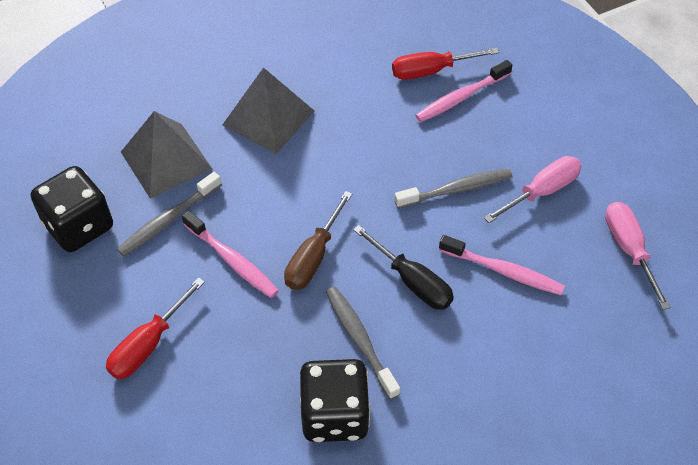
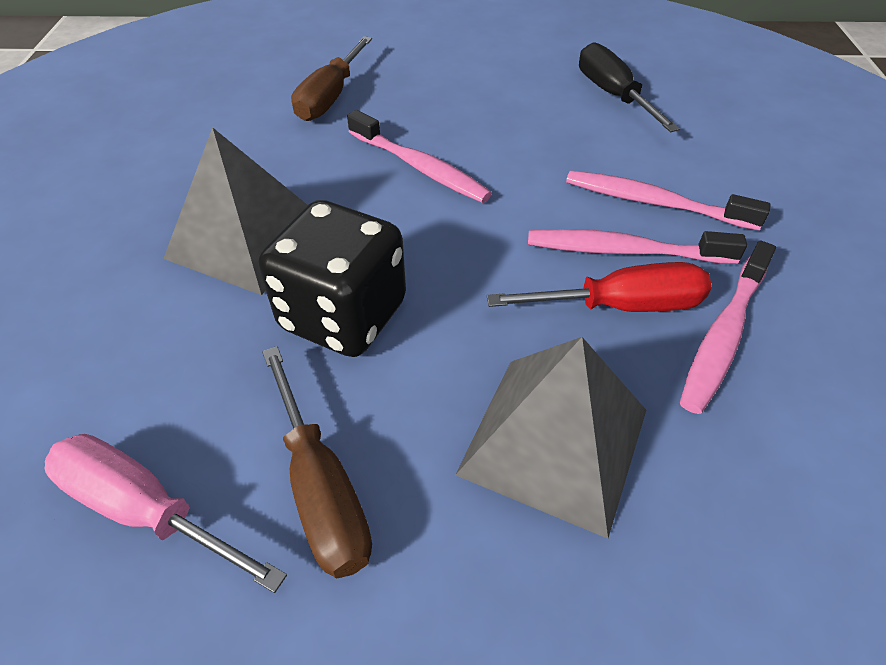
black dice: [31,166,113,252] [300,359,370,442] = 2 -> [259,200,406,357] = 1
brown screwdriver: [284,191,352,290] = 1 -> [262,346,372,578] [291,36,372,121] = 2
grey toothbrush: [117,172,222,257] [326,287,400,400] [394,168,512,208] = 3 -> none = 0
pink screwdriver: [484,156,582,223] [605,202,671,310] = 2 -> [44,434,287,593] = 1
pink toothbrush: [182,211,279,298] [415,60,512,122] [439,235,565,295] = 3 -> [347,110,492,203] [528,229,747,264] [566,170,771,231] [680,241,776,414] = 4
red screwdriver: [106,277,205,379] [392,48,499,80] = 2 -> [487,262,712,312] = 1

